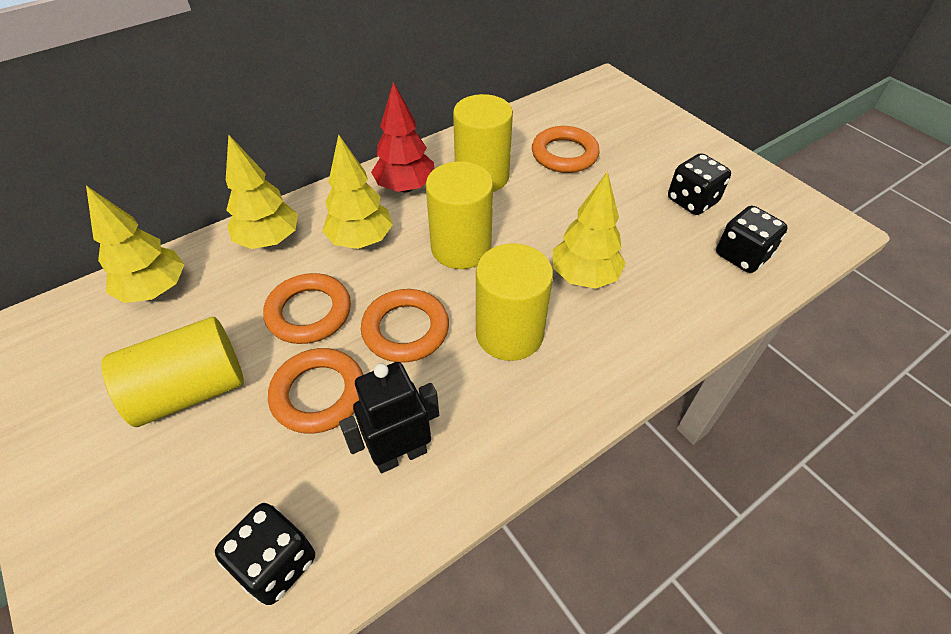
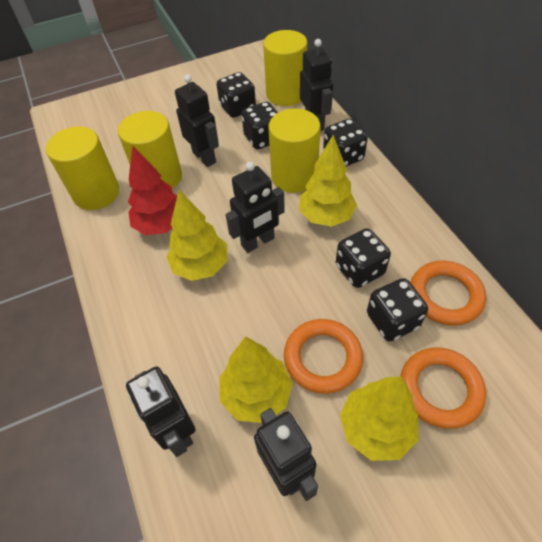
black dice: [215,503,315,605] [668,153,731,215] [716,206,788,273] = 3 -> [216,72,256,118] [242,102,278,149] [323,119,368,166] [336,228,391,288] [367,278,428,341] = 5
black robot: [339,362,439,473] = 1 -> [126,366,195,457] [175,75,219,167] [226,162,285,253] [254,408,318,501] [300,39,333,131] = 5
orange ring: [263,273,351,344] [268,348,363,434] [361,289,449,362] [532,126,600,173] = 4 -> [284,319,363,394] [400,347,486,429] [410,261,486,326] = 3

